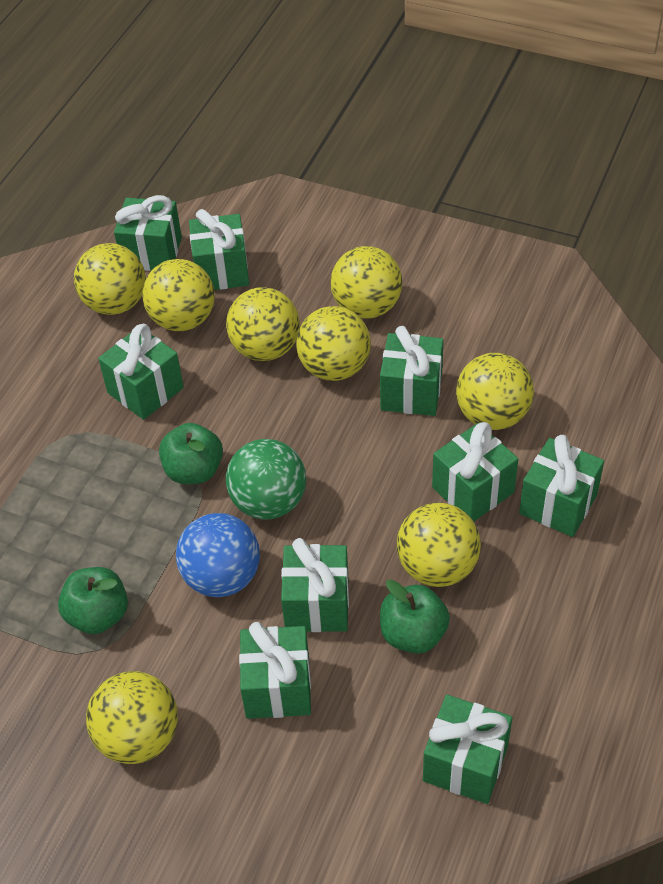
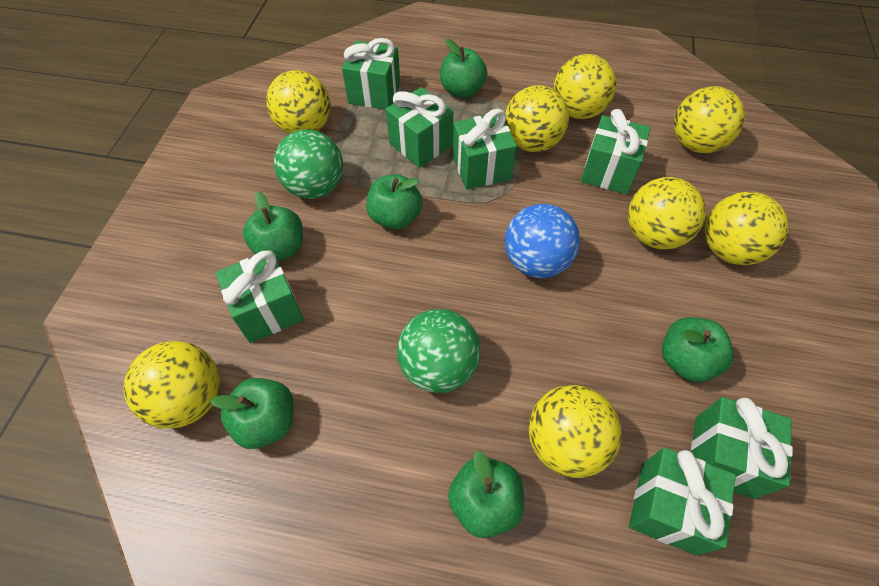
green apple: [58,567,128,634] [159,423,223,484] [380,580,450,654] = 3 -> [210,378,294,449] [243,191,303,261] [366,174,423,229] [440,39,488,98] [448,450,524,538] [662,317,734,382] = 6
green ball: [226,439,306,520] = 1 -> [274,130,343,199] [397,309,480,393] = 2
green gift: [98,324,184,420] [114,195,182,271] [189,209,249,290] [239,622,311,719] [281,538,349,632] [380,326,444,416] [423,695,512,804] [432,422,518,521] [519,435,604,537] = 9 -> [216,250,304,343] [342,38,400,110] [386,87,453,168] [453,109,517,189] [581,109,651,194] [629,447,736,555] [691,397,793,499] = 7

